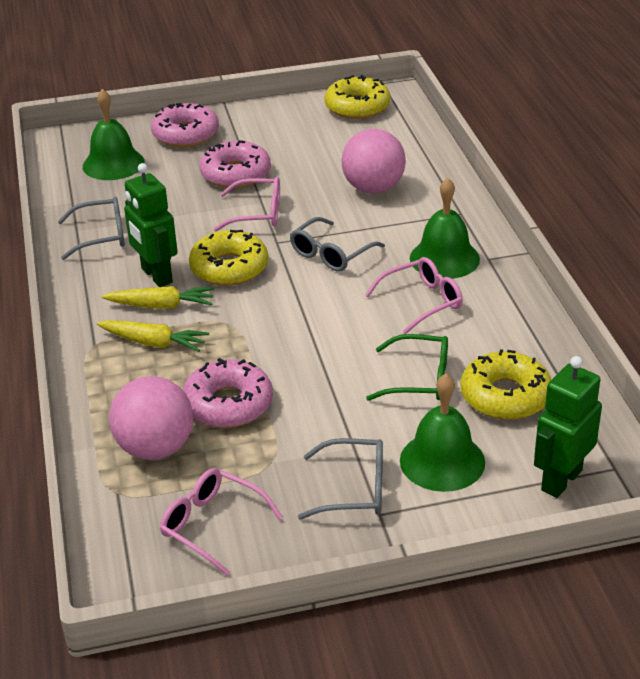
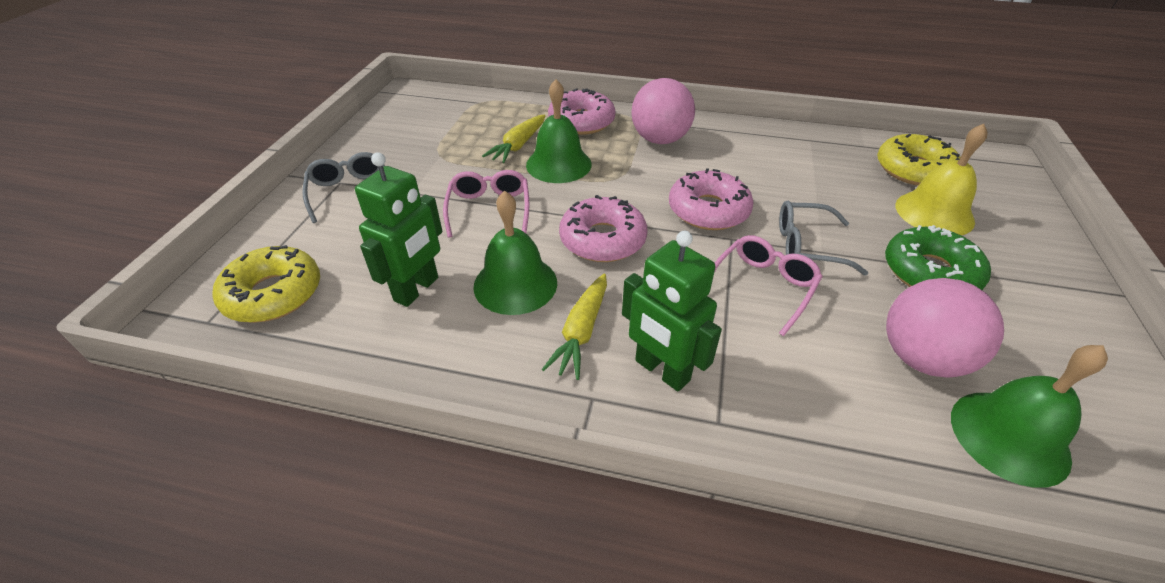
green donut: none = 0 -> [885,225,991,290] = 1
green glasses: [366,334,448,401] = 1 -> none = 0
grey glasses: [58,196,125,260] [290,217,385,271] [298,438,383,520] = 3 -> [302,152,385,223] [779,201,868,276] = 2
pink glasses: [160,468,283,576] [214,177,280,231] [365,257,463,334] = 3 -> [443,170,529,238] [714,235,823,336] = 2
yellow bell: none = 0 -> [895,124,987,235] = 1
yellow donut: [189,230,268,286] [324,75,390,119] [461,349,551,420] = 3 -> [213,245,320,323] [877,134,960,186] = 2

